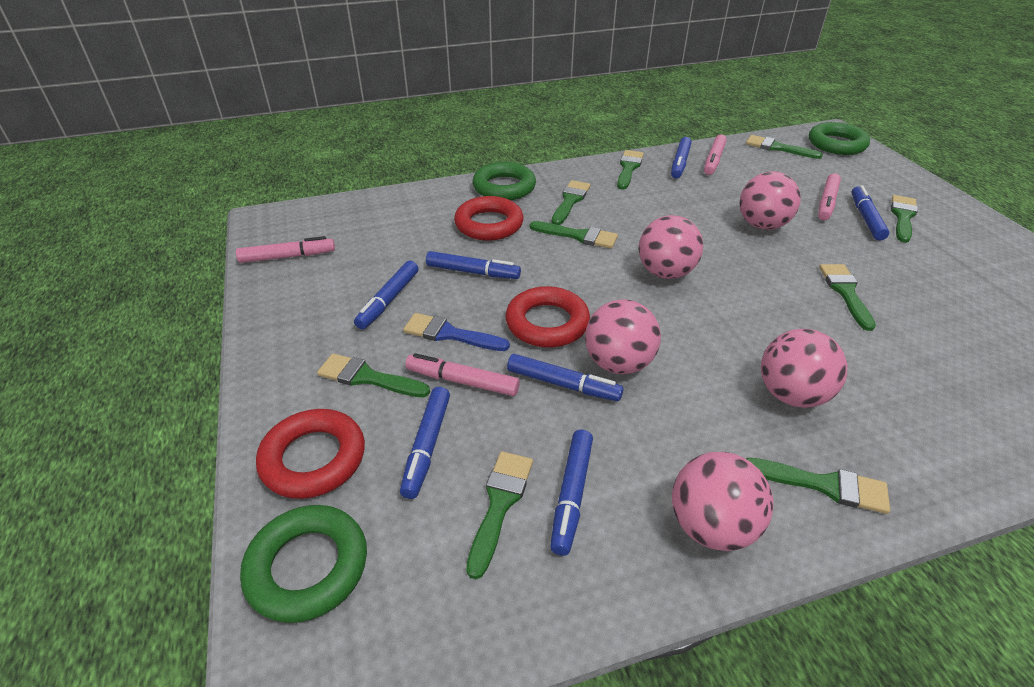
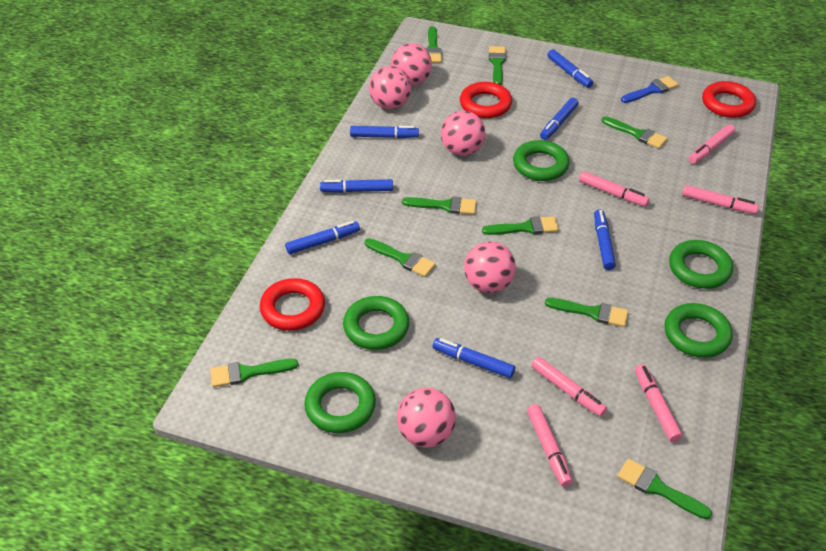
green ring: [240,505,367,623] [473,162,536,200] [809,122,870,155] = 3 -> [304,372,376,433] [343,296,409,350] [513,140,570,181] [664,303,733,358] [669,240,733,289] = 5
pink marker: [236,236,335,263] [405,353,520,396] [704,134,727,175] [818,173,841,220] = 4 -> [527,404,573,487] [531,357,607,417] [579,171,650,207] [635,364,683,442] [682,185,759,214] [689,124,735,164] = 6

